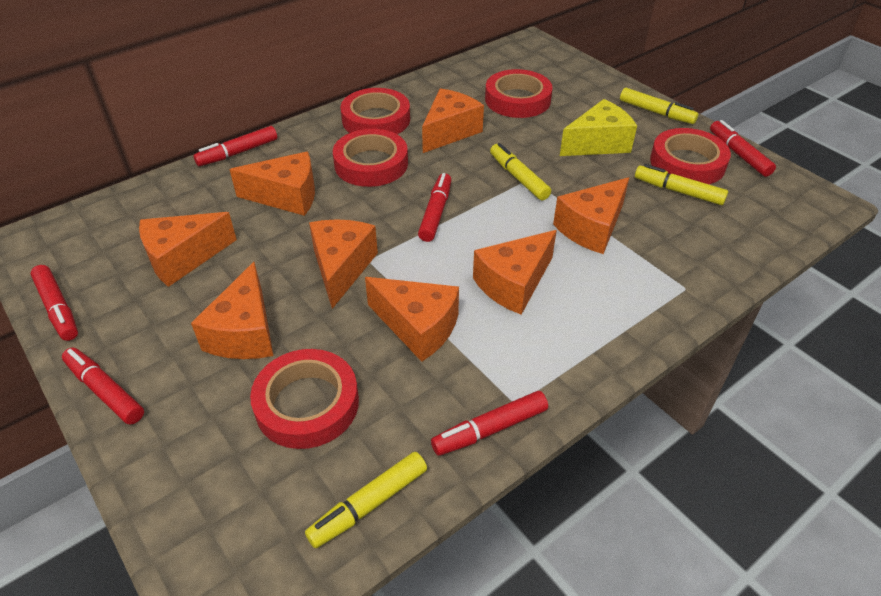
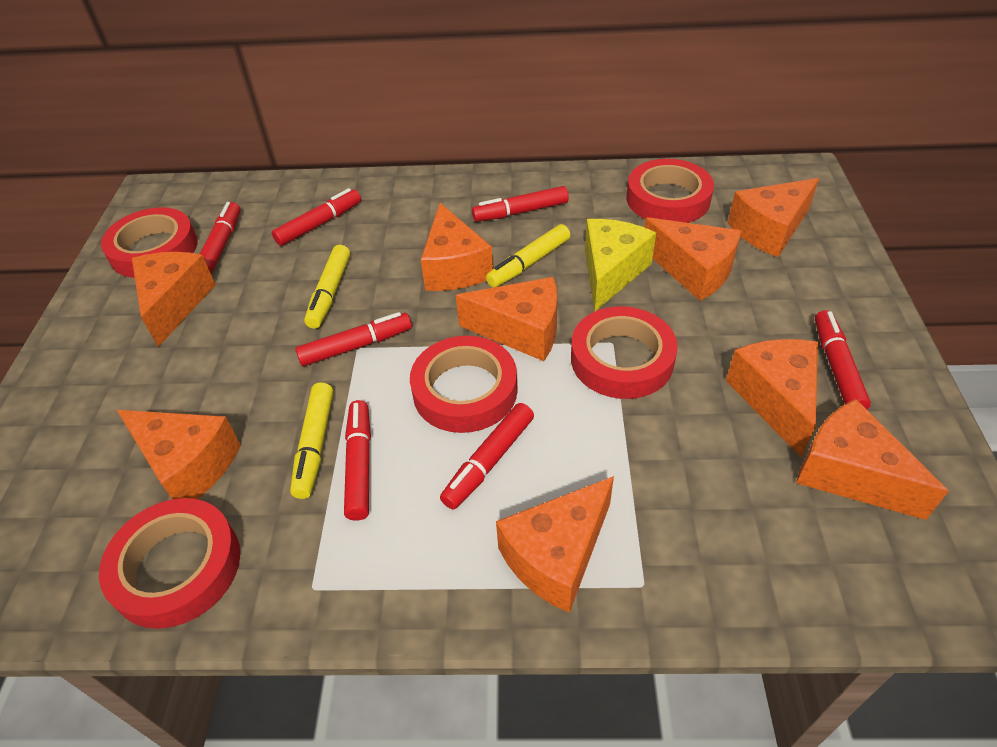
orange cheese: [139,212,237,287] [191,262,273,359] [229,152,315,216] [309,219,378,309] [365,277,459,362] [422,88,484,153] [473,230,557,315] [553,177,629,254] = 8 -> [117,410,241,499] [132,252,216,347] [421,203,493,291] [456,277,557,361] [496,476,614,613] [645,217,741,301] [726,339,818,458] [728,178,819,257] [796,399,949,520] = 9
red marker: [30,265,78,341] [62,347,144,425] [193,126,277,166] [418,173,451,242] [431,391,548,456] [710,120,776,177] = 6 -> [200,202,241,274] [272,188,361,246] [295,312,412,366] [344,400,371,521] [440,403,534,510] [472,186,569,222] [815,310,871,410] = 7
yellow marker: [305,452,427,548] [490,143,551,200] [620,88,698,124] [635,164,728,205] = 4 -> [290,382,333,499] [304,245,350,329] [486,224,570,288] = 3

